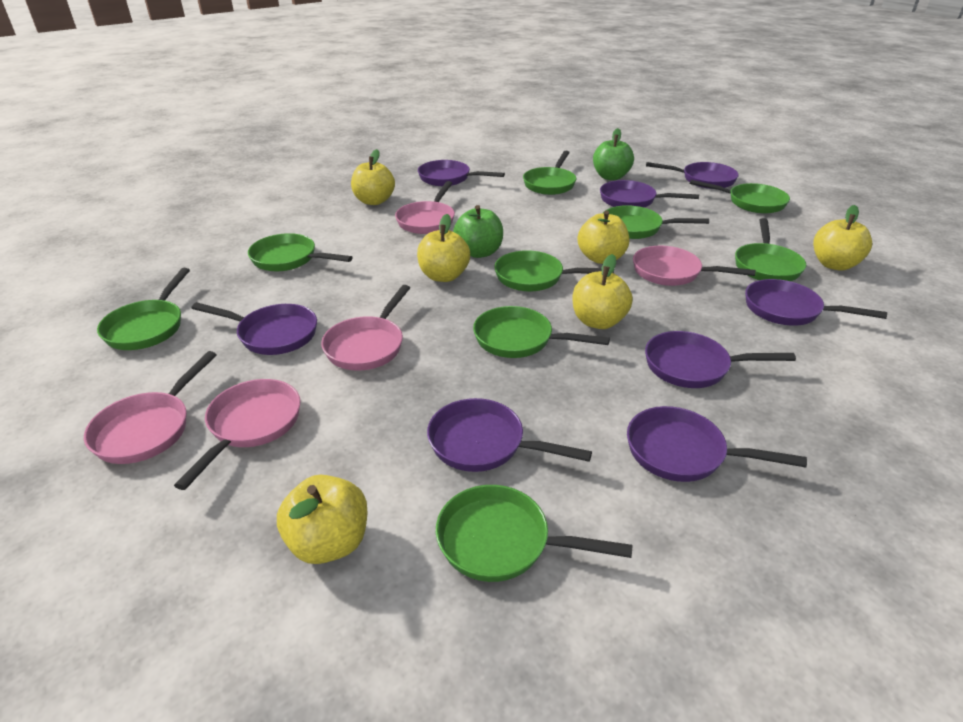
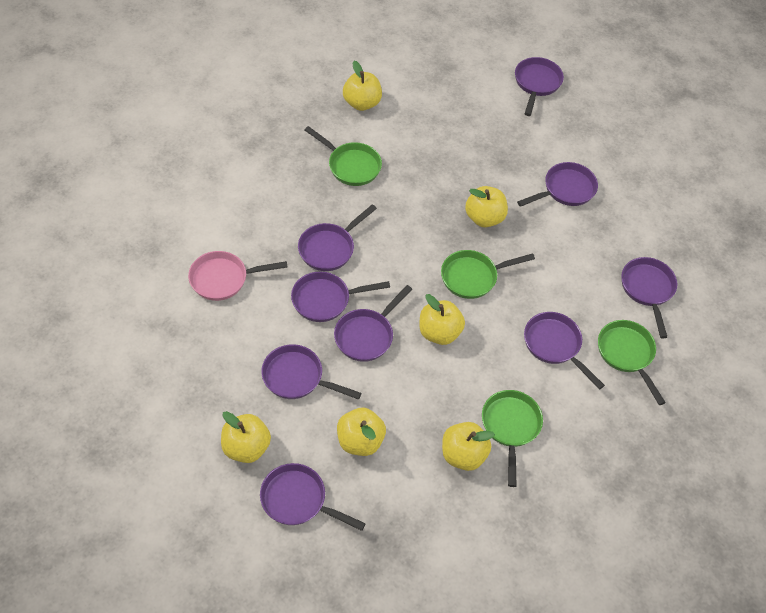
green apple: [453,205,503,258] [593,128,634,180] = 2 -> none = 0
green pan: [97,268,190,350] [248,233,353,271] [436,485,633,582] [473,306,610,358] [494,250,614,292] [523,151,576,195] [603,205,709,239] [690,180,790,213] [735,218,806,281] = 9 -> [305,126,382,186] [441,250,535,299] [482,390,543,487] [598,320,666,405] = 4
pink pan: [84,351,216,464] [174,379,301,490] [321,285,410,371] [395,181,455,234] [633,246,756,286] = 5 -> [188,251,288,301] = 1
purple pan: [192,302,317,355] [418,160,505,186] [427,398,592,472] [600,180,699,208] [627,406,807,482] [645,331,796,388] [646,162,739,189] [745,279,887,325] = 8 -> [260,463,366,531] [261,344,361,400] [291,272,390,322] [298,204,377,271] [334,285,412,362] [515,57,564,116] [517,162,598,207] [524,312,605,390] [621,257,677,338] = 9

